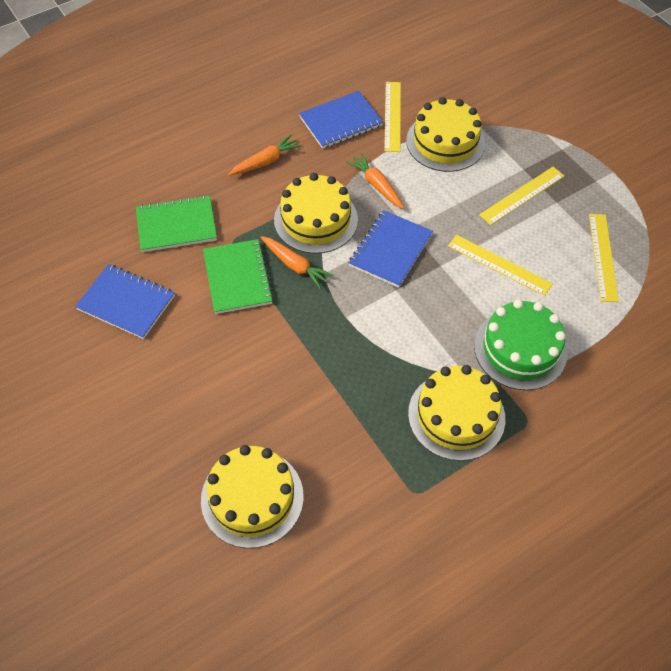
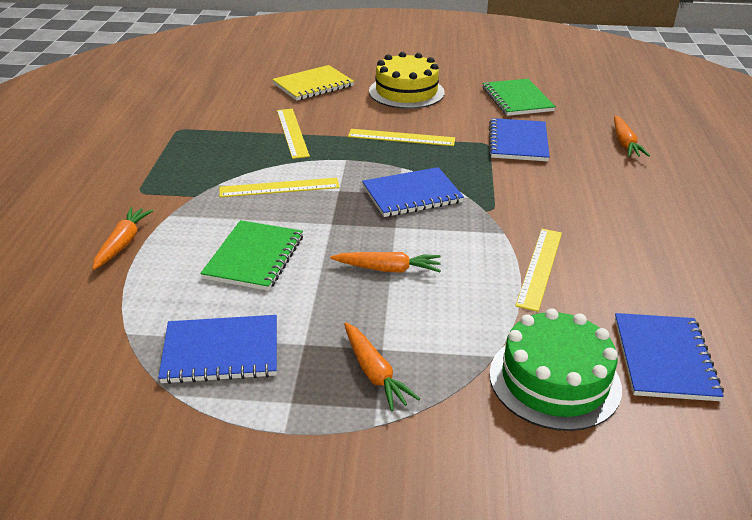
blue notebook: [75,264,175,339] [299,91,383,149] [349,210,433,288] = 3 -> [158,315,277,384] [362,167,464,217] [489,118,550,161] [615,313,724,401] = 4
orange carrot: [228,134,302,176] [260,236,334,289] [346,153,404,209] = 3 -> [92,207,154,270] [330,252,441,273] [344,322,420,411] [614,116,650,157] = 4
yellow cake: [201,445,304,548] [274,173,358,254] [406,97,485,172] [408,365,505,461] = 4 -> [369,52,445,109] = 1
yellow notebook: none = 0 -> [272,65,354,101] = 1

